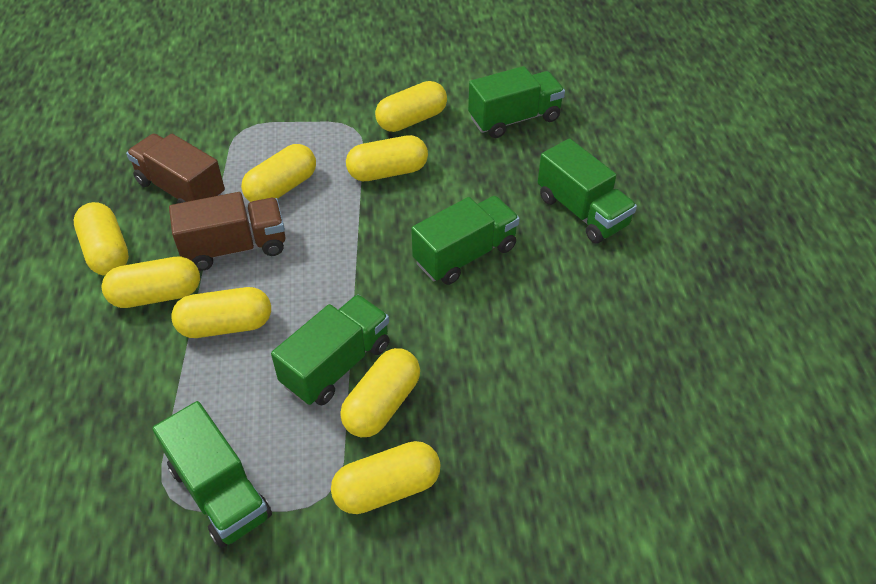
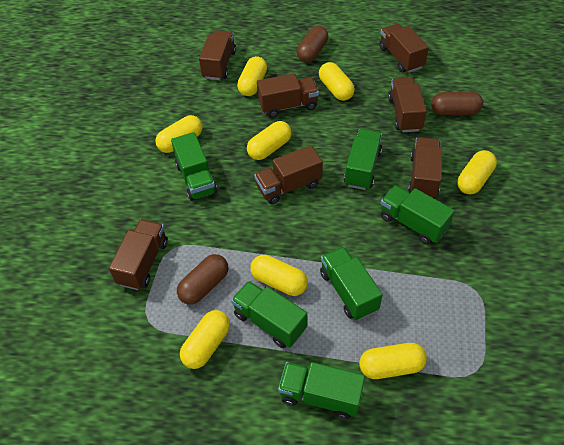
brown capsule: none = 0 -> [177,254,228,305] [297,26,328,62] [431,92,483,115] = 3
brown truck: [126,134,225,204] [169,192,285,271] = 2 -> [109,219,168,290] [199,30,236,80] [254,145,323,204] [257,73,319,118] [379,23,429,73] [388,77,427,132] [408,137,442,198] = 7
green truck: [152,401,272,548] [271,295,390,405] [411,196,520,285] [468,66,565,138] [538,138,637,244] = 5 -> [171,132,217,201] [231,281,307,348] [278,362,365,419] [320,246,383,320] [344,129,382,190] [381,185,454,245] = 6

